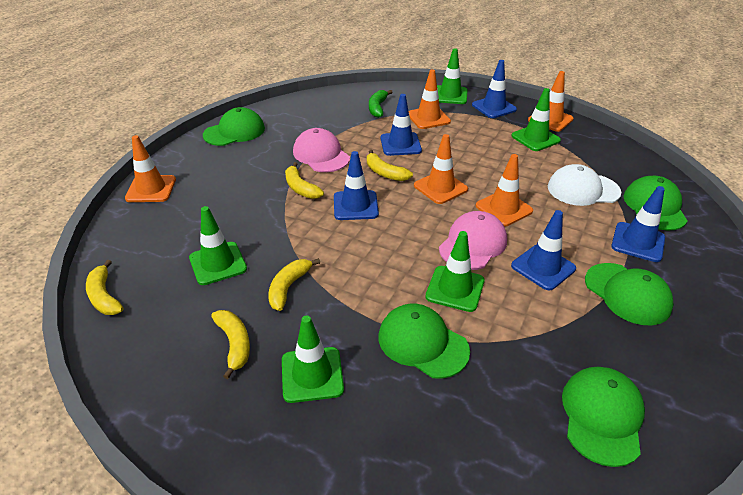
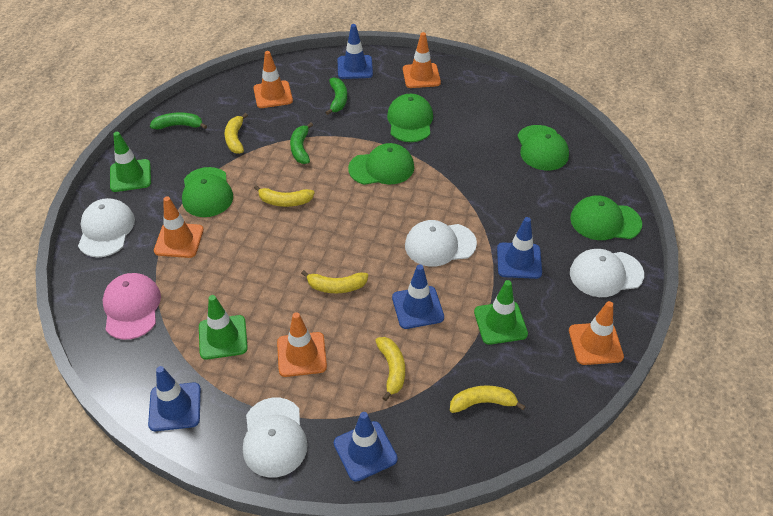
green banana: [369,90,393,118] = 1 -> [150,112,207,129] [290,123,313,164] [325,77,347,115] = 3
green traffic cone: [189,206,247,285] [282,315,344,403] [425,231,484,312] [437,48,468,104] [511,88,561,151] = 5 -> [110,132,151,192] [199,295,248,360] [474,280,528,345] = 3
pink cap: [293,128,350,172] [439,211,507,270] = 2 -> [103,273,161,340] = 1
white cap: [548,164,621,206] = 1 -> [78,198,135,257] [243,398,308,477] [405,220,477,267] [570,249,644,297] = 4

